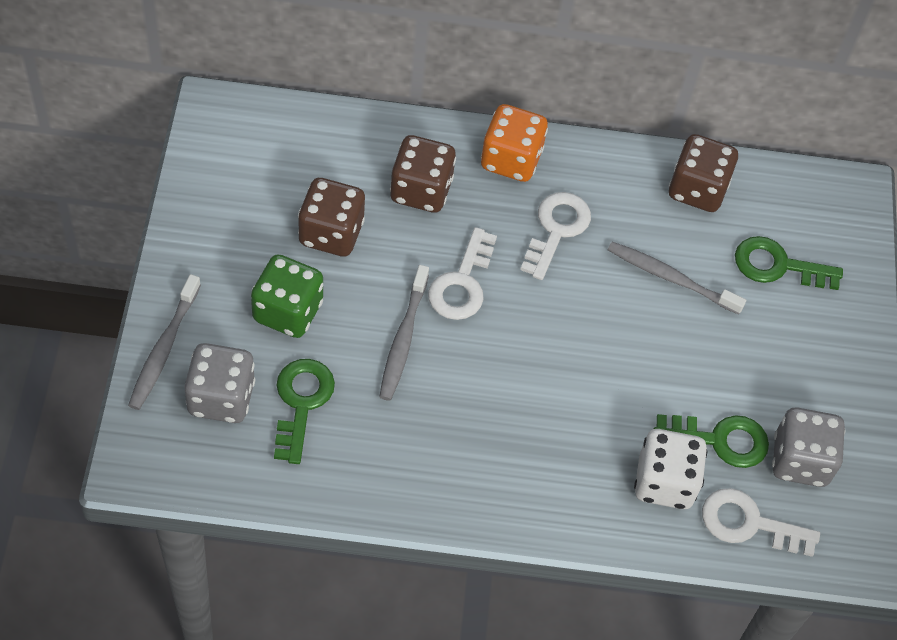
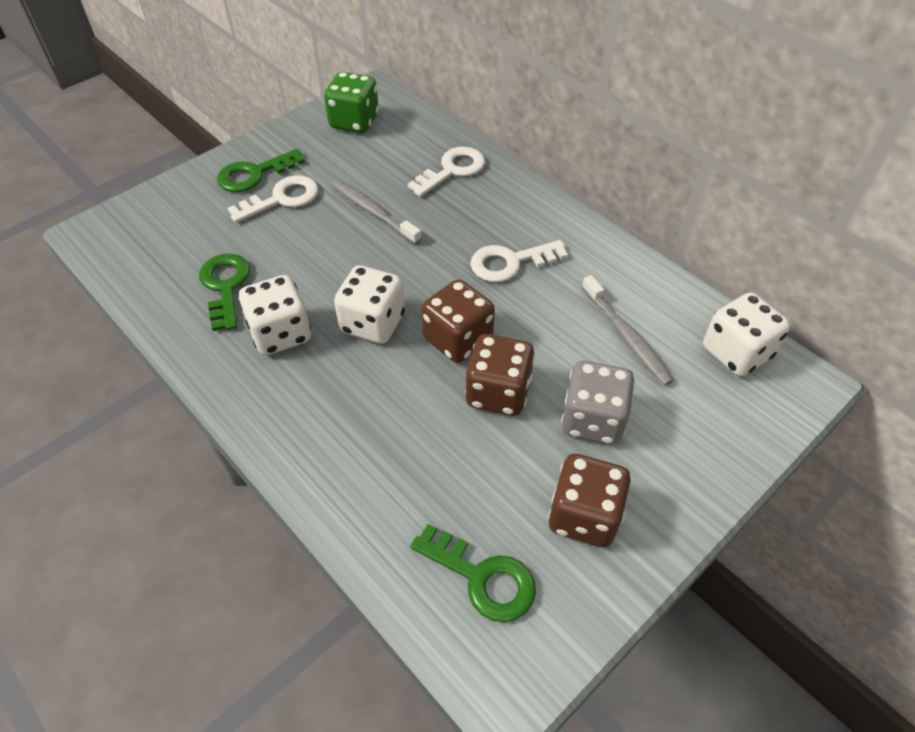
grey dice: [184,343,255,423] [772,407,845,487] = 2 -> [561,361,635,444] = 1
grey toothbrush: [128,274,201,410] [379,265,429,401] [608,241,746,315] = 3 -> [331,179,422,244] [582,275,674,386] = 2
orange dice: [481,104,548,182] = 1 -> none = 0
white dice: [634,429,707,509] = 1 -> [238,275,311,355] [334,265,405,344] [703,293,790,377] = 3

